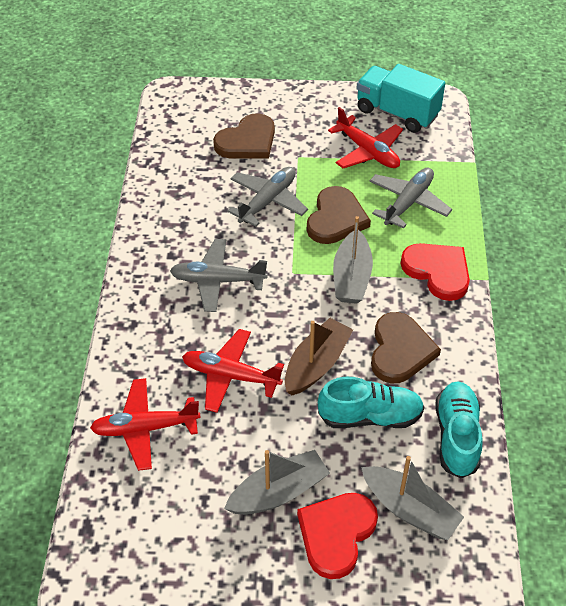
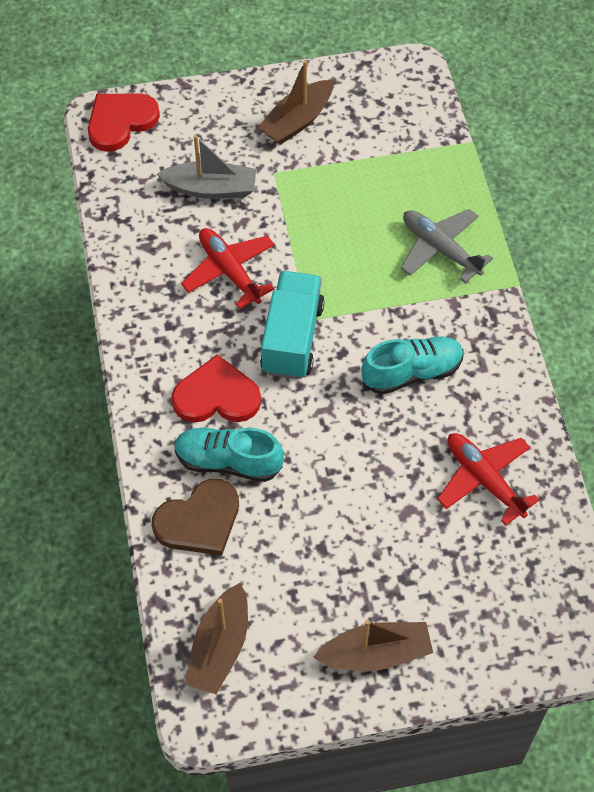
brown boat: [285,318,353,395] = 1 -> [185,582,248,694] [258,60,333,145] [313,620,433,672] = 3
brown heart: [213,113,275,159] [307,186,371,244] [371,312,441,384] = 3 -> [152,479,239,556] = 1
grey boat: [224,450,330,515] [333,216,373,304] [361,456,464,540] = 3 -> [157,135,256,199] = 1
grey plane: [170,239,268,312] [227,167,308,227] [369,168,452,229] = 3 -> [401,209,493,283] = 1
red plane: [90,378,201,471] [182,329,284,413] [328,107,403,168] = 3 -> [181,228,275,309] [437,433,540,525] = 2

